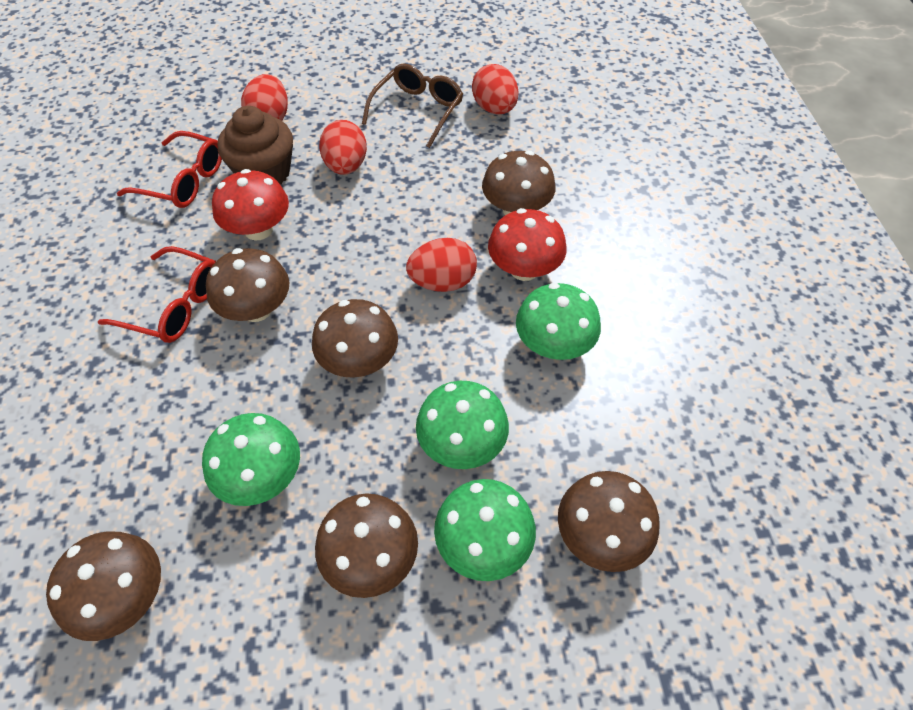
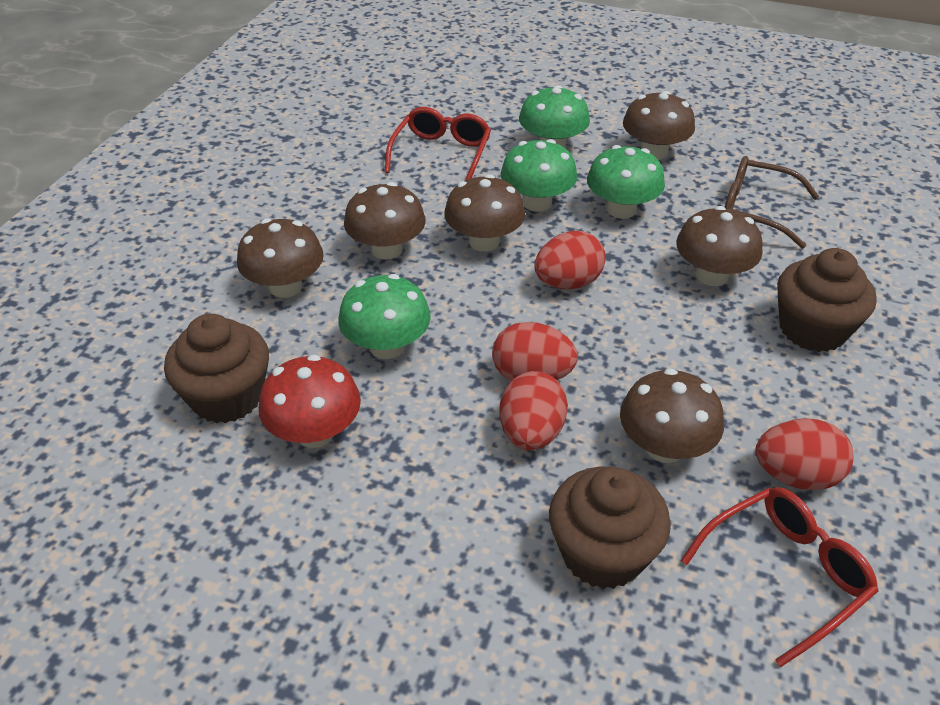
brown cupcake: [217,106,293,185] = 1 -> [164,314,269,423] [549,467,671,589] [777,248,877,352] = 3
red mushroom: [212,169,289,240] [488,208,566,281] = 2 -> [259,355,361,448] = 1

